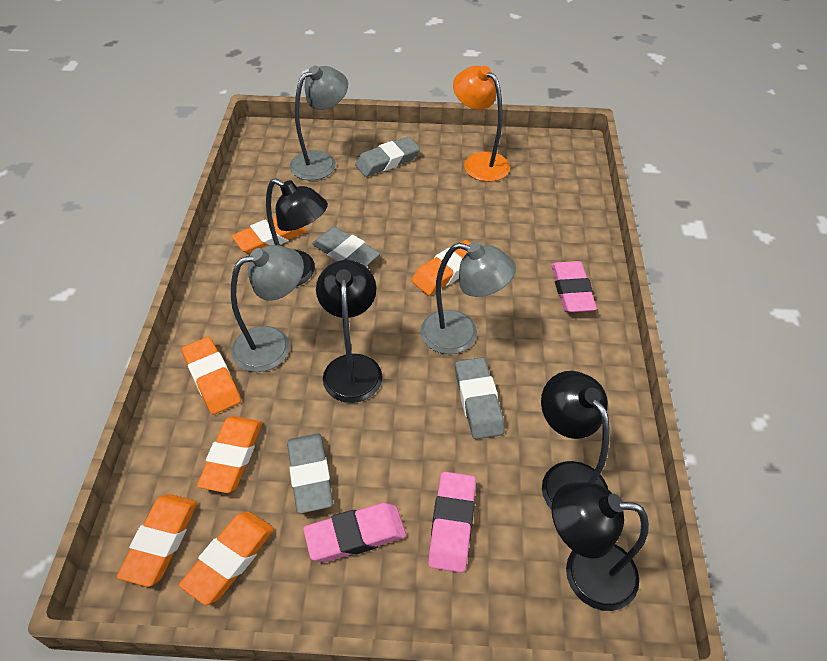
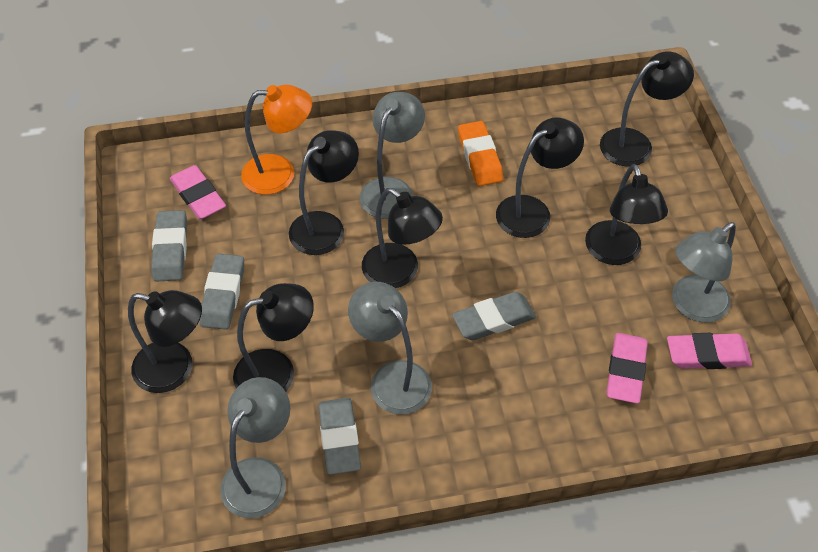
black lamp: [266,178,328,286] [316,260,383,403] [541,371,609,510] [552,482,649,611] = 4 -> [128,290,202,393] [233,283,314,392] [289,130,359,255] [362,188,443,288] [496,117,584,238] [585,164,668,265] [600,51,694,167] = 7
grey lamp: [231,245,304,372] [290,65,348,180] [420,242,516,354] = 3 -> [220,377,290,519] [348,282,432,415] [359,92,425,219] [672,222,736,323] = 4
orange eraser: [117,494,197,587] [179,512,274,605] [182,337,241,415] [197,416,262,493] [232,217,307,254] [412,240,471,295] = 6 -> [458,121,503,186] = 1

